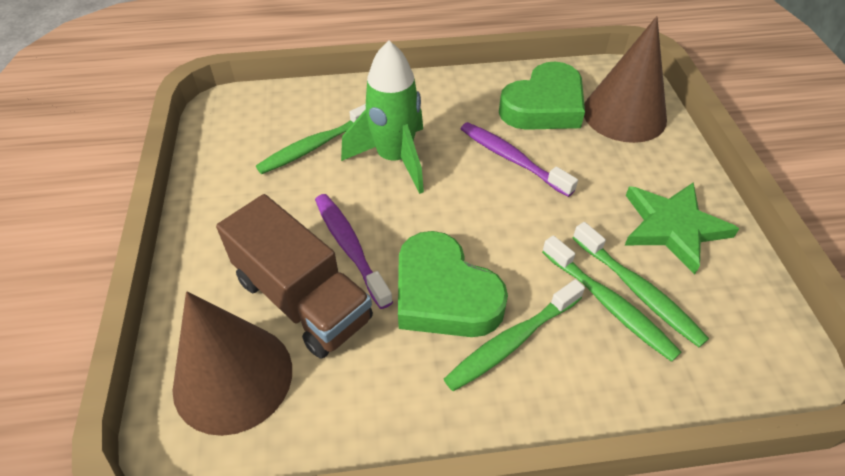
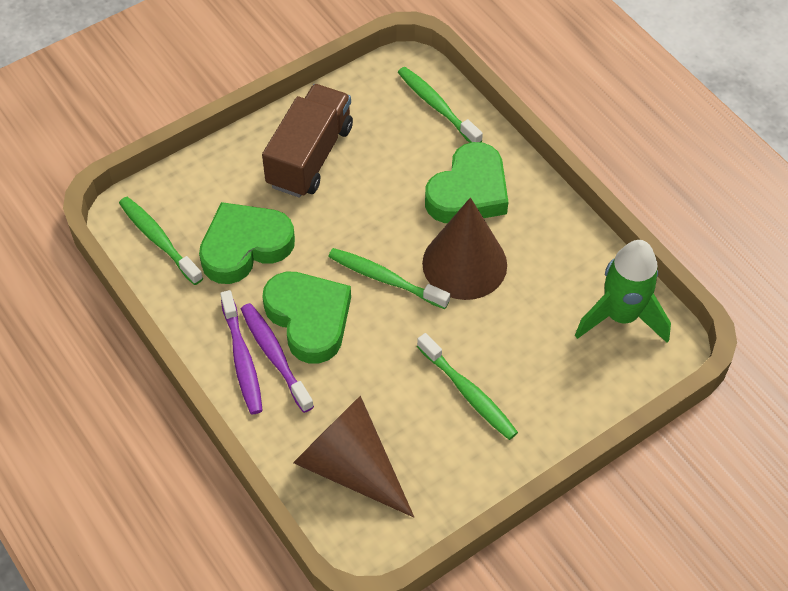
green heart: [398,231,508,337] [499,62,585,130] = 2 -> [199,202,295,284] [262,271,351,364] [425,142,508,223] = 3
green star: [625,182,739,274] = 1 -> none = 0

